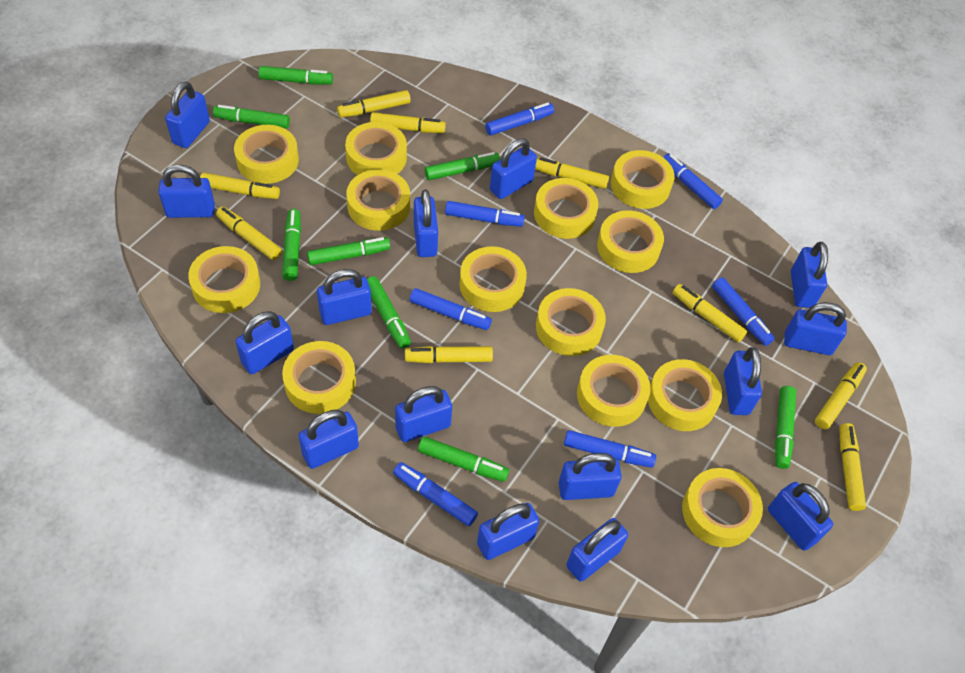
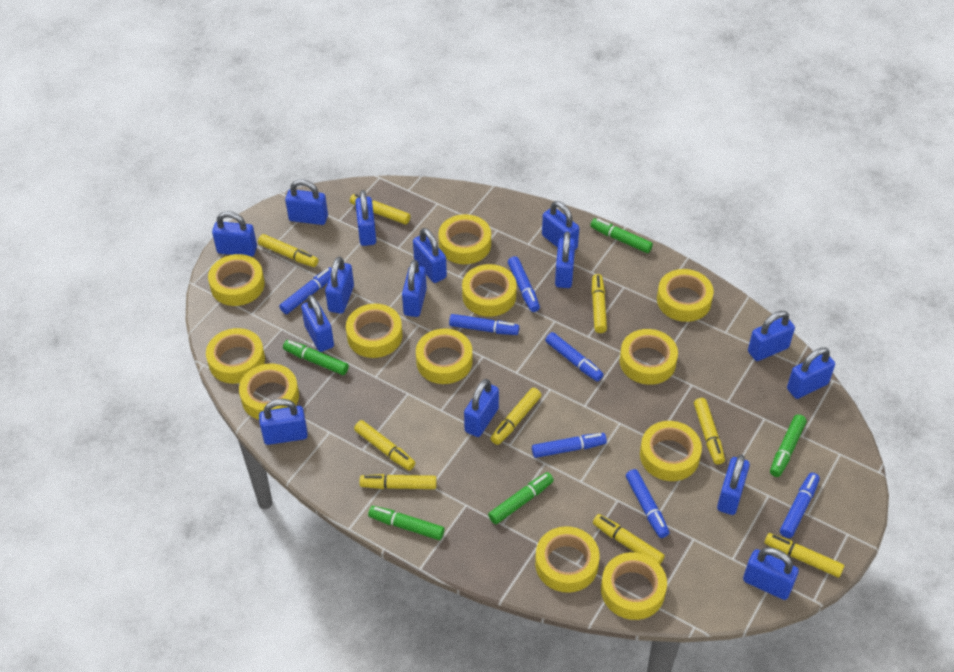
green marker: [213,105,290,129] [259,66,333,84] [282,209,301,281] [307,237,390,265] [367,276,411,348] [418,437,509,482] [425,152,500,180] [775,386,796,469] = 8 -> [283,340,349,375] [368,506,445,540] [488,472,554,524] [590,218,653,253] [770,414,807,477] = 5
yellow tape: [188,246,260,313] [234,125,299,184] [282,341,356,414] [345,122,407,175] [346,169,410,231] [459,246,527,312] [534,178,598,239] [536,288,606,356] [577,355,651,427] [597,210,664,273] [611,150,675,209] [648,359,722,431] [682,468,763,547] = 13 -> [206,328,265,384] [208,254,265,306] [239,363,299,420] [346,304,403,358] [416,329,473,384] [438,214,491,264] [462,264,517,317] [535,526,600,593] [601,552,667,620] [620,329,678,385] [640,421,702,481] [657,269,714,322] = 12

